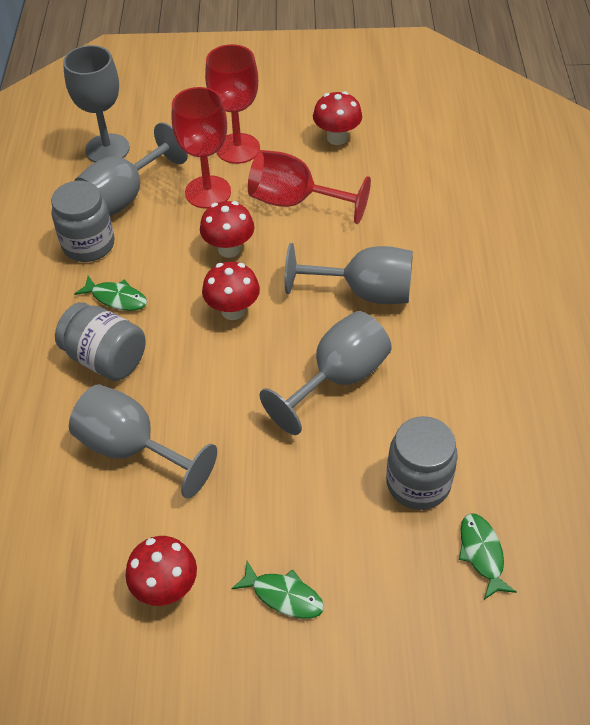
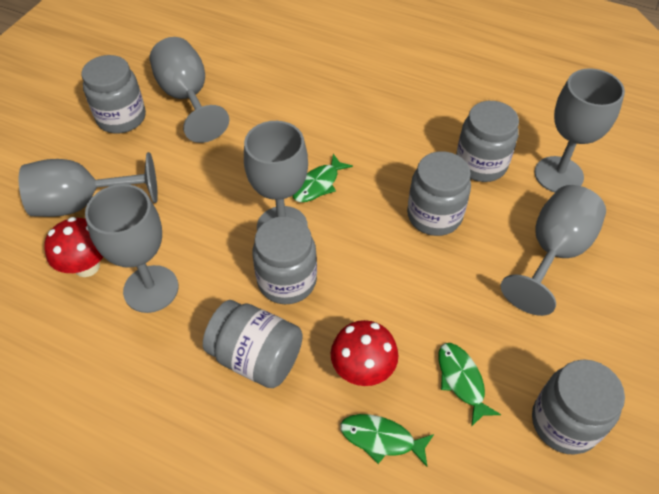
grey goblet: [63,45,130,162] [69,384,217,499] [74,122,188,216] [260,311,392,435] [285,243,413,304] = 5 -> [19,152,158,217] [85,184,178,313] [150,37,229,143] [244,121,308,230] [501,185,606,316] [535,68,625,192] = 6
grey jar: [51,181,114,262] [55,302,146,381] [386,416,458,510] = 3 -> [81,55,146,133] [203,300,303,388] [252,216,317,304] [407,151,471,236] [456,101,519,182] [532,359,625,455] = 6
red goblet: [172,87,231,209] [205,44,260,164] [248,150,371,224] = 3 -> none = 0
red mushroom: [125,536,197,606] [200,201,254,258] [202,262,260,320] [313,91,362,145] = 4 -> [44,217,103,277] [331,320,399,386] = 2

